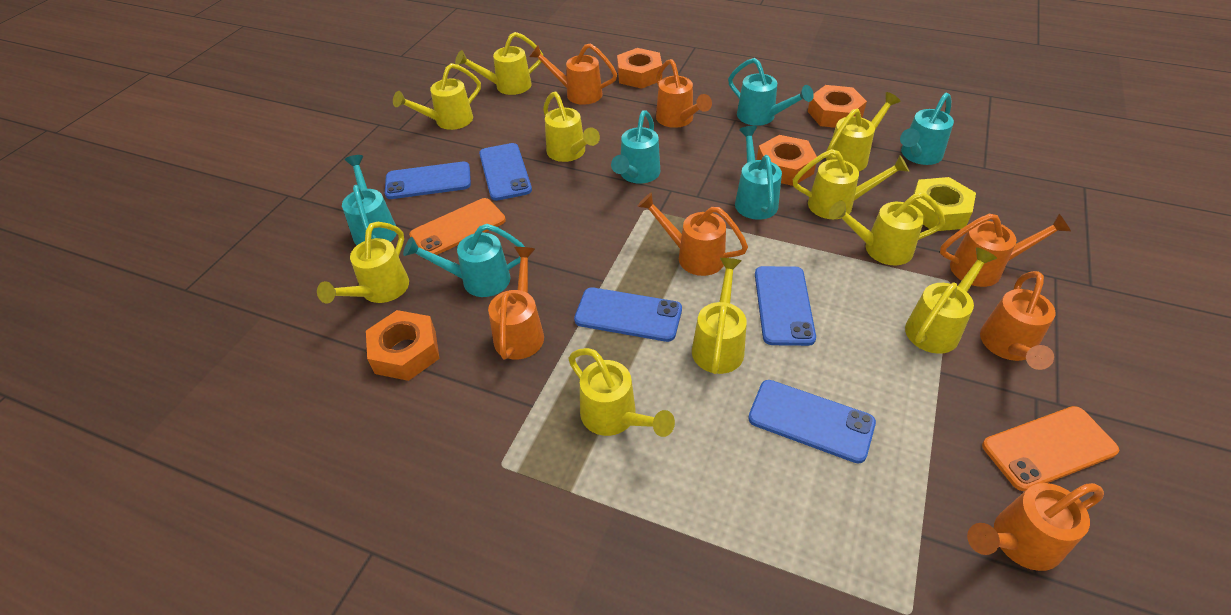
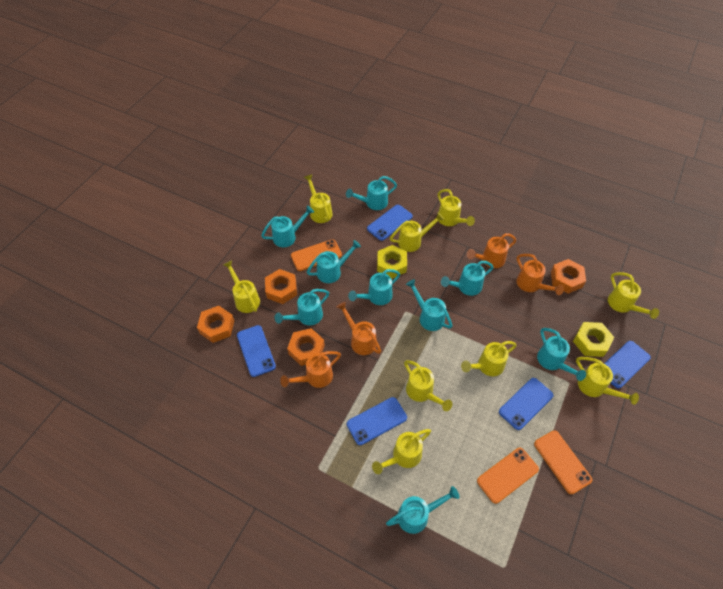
orange phone: [409,198,506,255] [982,406,1119,491] = 2 -> [291,239,342,271] [477,448,539,504] [534,431,592,494] = 3
orange watering can: [488,247,544,360] [529,43,617,105] [637,192,748,276] [656,59,712,128] [940,214,1071,287] [967,483,1104,571] [980,271,1055,370] = 7 -> [280,351,341,388] [336,302,381,355] [467,233,516,268] [516,254,564,295] = 4
turquoise watering can: [342,155,397,245] [403,224,525,297] [611,110,660,184] [728,58,814,126] [735,126,782,220] [900,93,954,165] = 6 -> [261,206,314,247] [275,289,329,325] [307,240,361,283] [346,176,397,210] [348,269,400,305] [386,486,459,534] [406,279,453,331] [441,261,494,296] [537,328,586,381] = 9
yellow nut: [911,177,976,231] = 1 -> [377,245,407,279] [573,322,614,357] = 2
yellow watering can: [317,222,409,304] [393,63,481,130] [455,32,543,95] [543,92,600,162] [568,348,675,437] [692,258,747,374] [793,149,909,219] [826,92,901,171] [829,192,945,265] [905,247,997,354] = 10 -> [223,260,260,313] [304,174,332,223] [372,429,431,474] [390,212,444,252] [404,360,452,411] [438,189,475,226] [461,341,517,376] [576,357,639,405] [608,272,659,319] = 9

